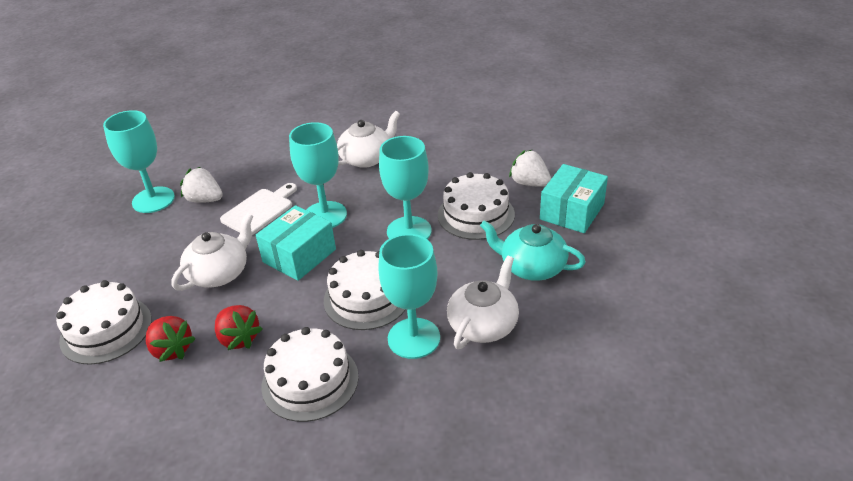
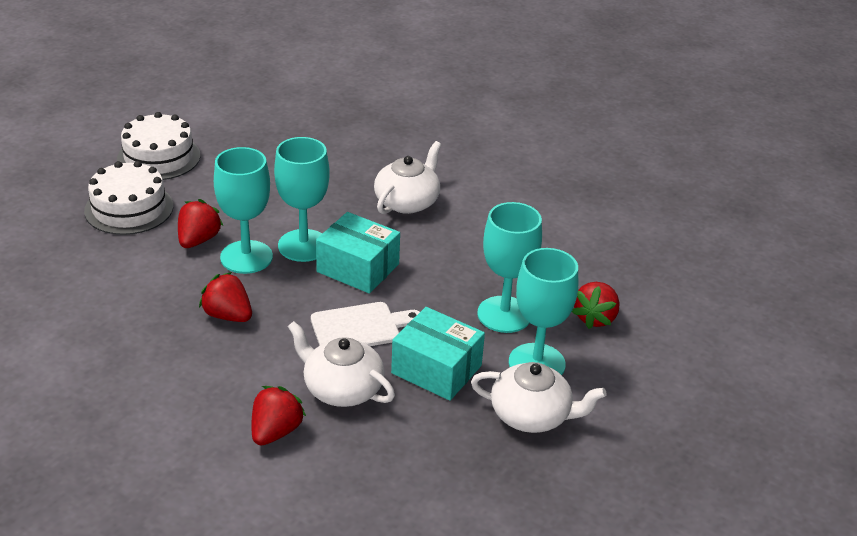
red strawberry: [146,316,195,362] [215,305,263,350] = 2 -> [178,199,223,248] [199,272,252,322] [252,386,306,446] [572,282,620,329] = 4
turquoise teapot: [480,220,586,281] = 1 -> none = 0
white cake: [56,280,152,365] [261,327,359,422] [324,250,406,330] [438,172,515,240] = 4 -> [84,161,173,235] [117,112,200,180] = 2
white strawberry: [180,167,223,203] [509,150,551,187] = 2 -> none = 0

